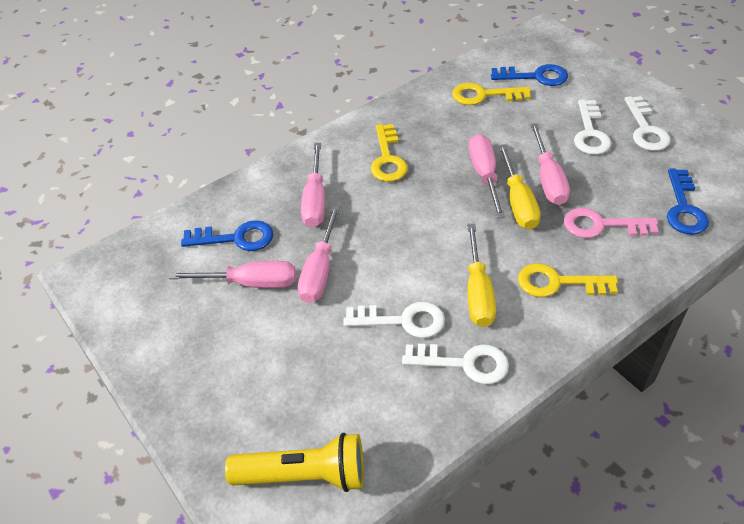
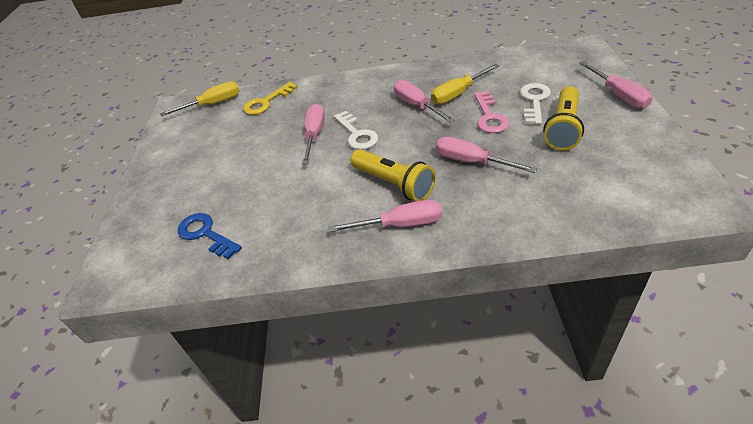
blue key: [181,220,274,251] [491,64,568,86] [667,169,709,235] = 3 -> [178,213,242,259] = 1
white key: [344,302,445,338] [402,344,509,384] [574,99,612,155] [624,96,671,151] = 4 -> [334,111,378,150] [520,83,551,125] = 2
yellow flashlight: [225,433,364,492] = 1 -> [351,149,435,201] [543,86,584,150] = 2
yellow key: [371,124,408,182] [452,83,531,105] [518,263,618,297] = 3 -> [243,82,298,115] = 1

